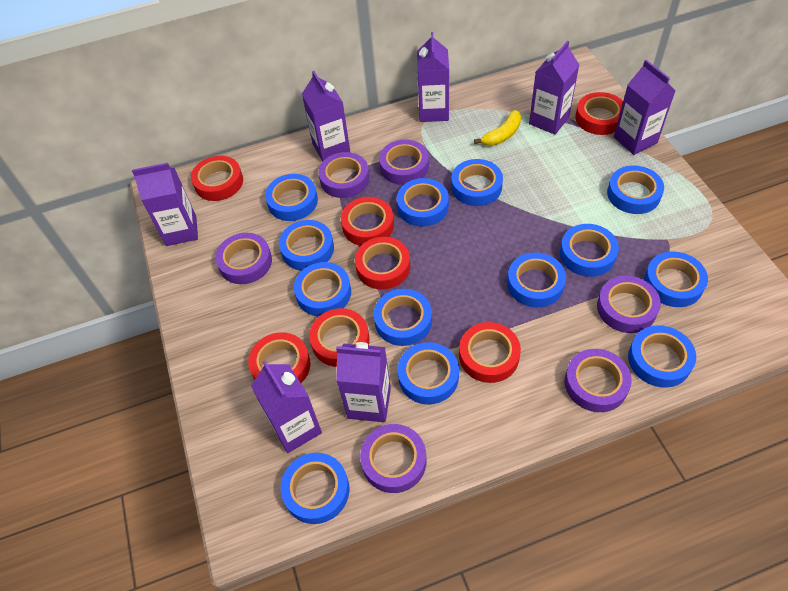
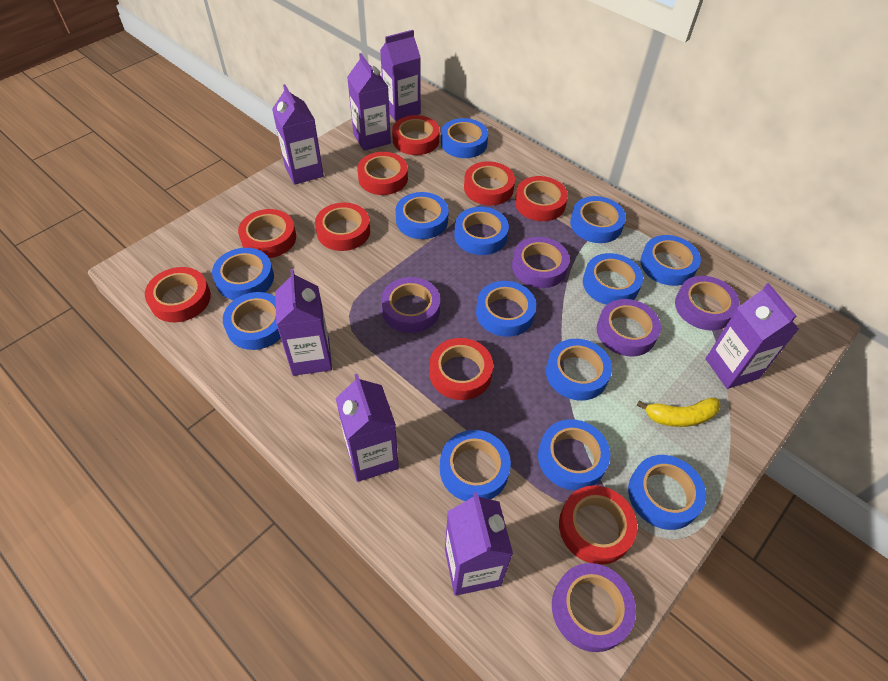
purple tape: [215,233,272,284] [318,152,369,198] [360,424,426,493] [379,139,429,185] [565,349,632,412] [597,276,661,333] = 6 -> [381,277,440,333] [512,237,570,288] [552,563,636,652] [597,299,661,356] [675,276,740,331] = 5
red tape: [191,156,243,201] [248,332,311,383] [309,308,370,367] [341,197,394,246] [355,237,410,290] [459,322,521,383] [575,92,623,135] = 7 -> [145,267,211,322] [238,209,296,258] [315,203,370,251] [357,152,408,195] [392,115,440,155] [429,338,493,400] [464,161,515,206] [515,176,568,221] [559,485,637,565] = 9

